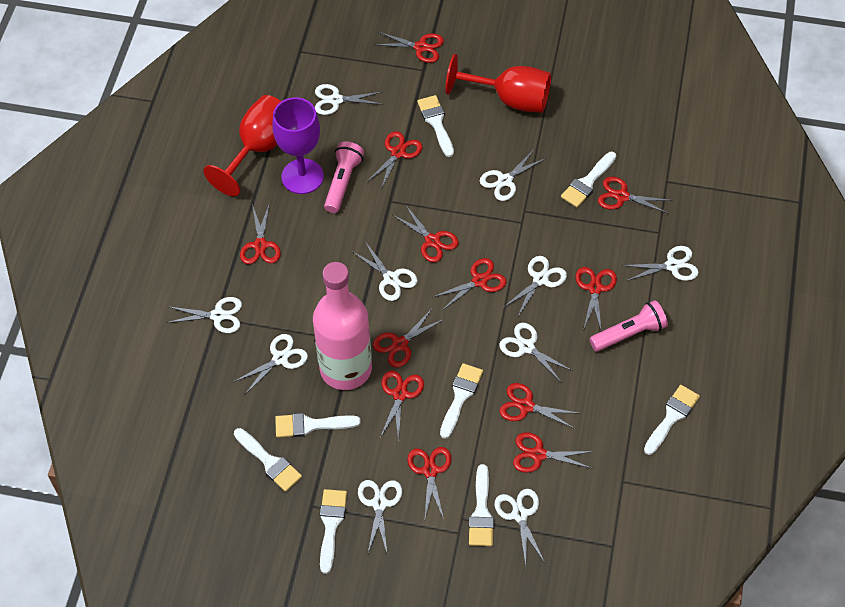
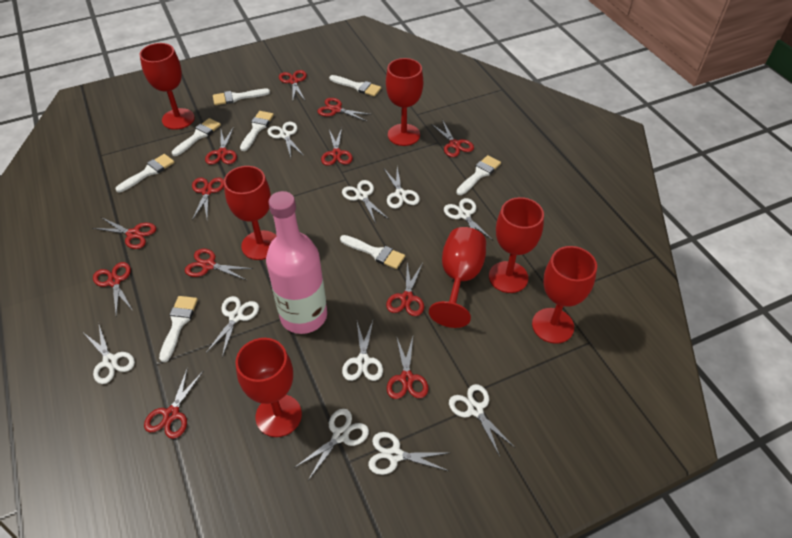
pink flashlight: [324,141,364,213] [589,300,668,352] = 2 -> none = 0
purple goblet: [272,97,324,194] = 1 -> none = 0
red goblet: [203,95,282,196] [445,54,551,113] = 2 -> [140,43,195,130] [224,166,276,260] [235,338,302,437] [386,58,423,146] [429,227,486,328] [489,197,544,293] [532,246,597,344] = 7

